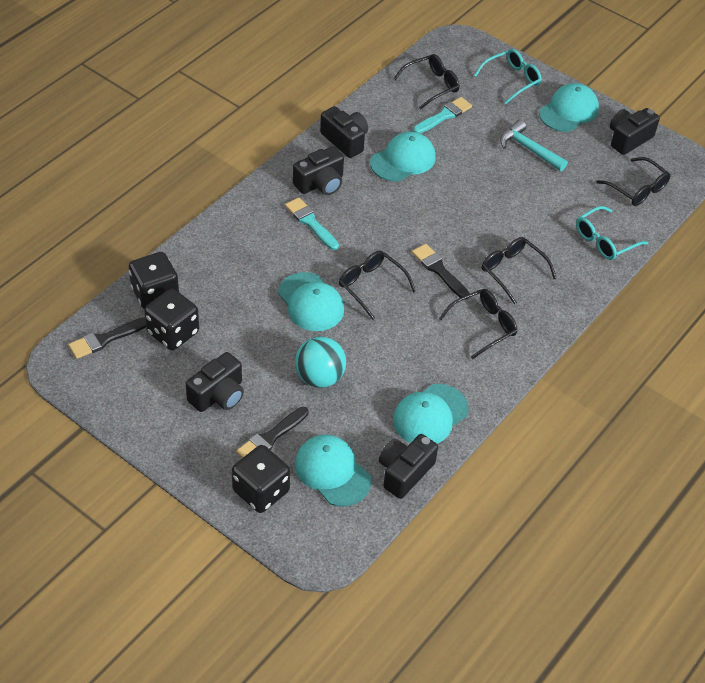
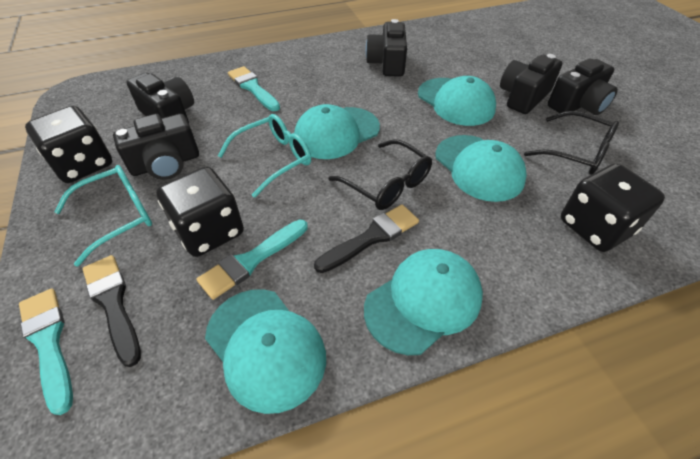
black brush: [68,317,146,359] [236,407,309,458] [412,244,470,300] = 3 -> [82,255,141,367] [314,205,419,273] = 2
black glasses: [339,251,416,320] [393,54,459,109] [439,289,517,359] [482,237,557,304] [596,157,671,206] = 5 -> [328,139,432,210] [524,111,619,175] = 2
turquoise ball: [295,336,346,388] = 1 -> none = 0
turquoise brush: [285,197,339,250] [413,97,472,133] = 2 -> [19,288,73,415] [196,219,308,300] [228,66,280,111] = 3
turquoise hammer: [500,120,568,171] = 1 -> none = 0

